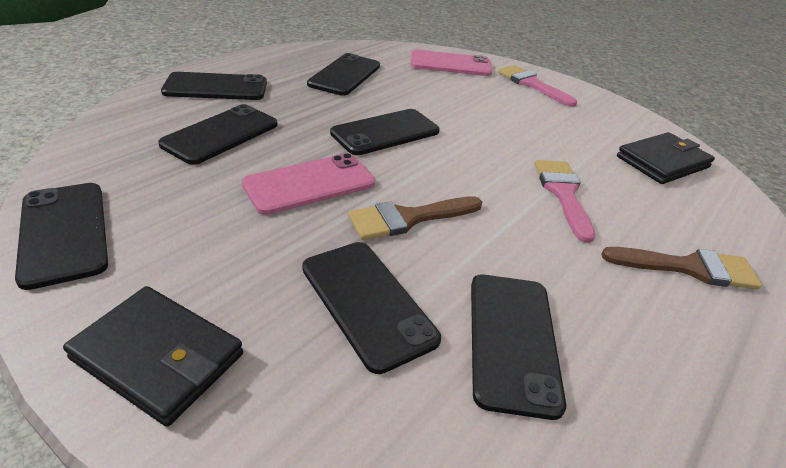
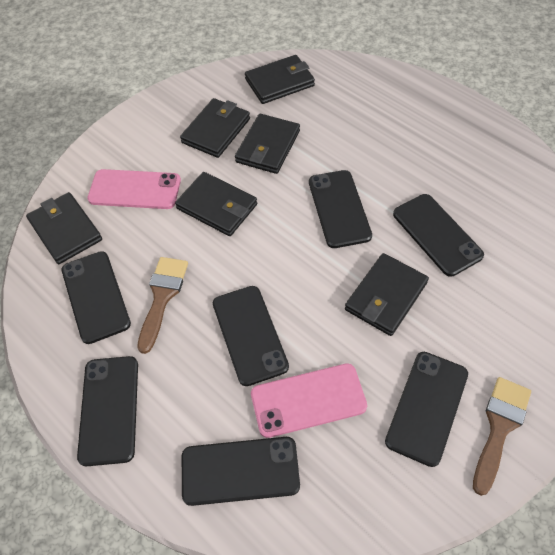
black wallet: [63,286,243,427] [617,132,715,184] = 2 -> [26,192,102,264] [175,172,257,236] [180,98,250,158] [235,114,300,174] [245,55,315,104] [345,253,429,336] = 6
pink brush: [498,65,577,107] [534,160,595,243] = 2 -> none = 0

